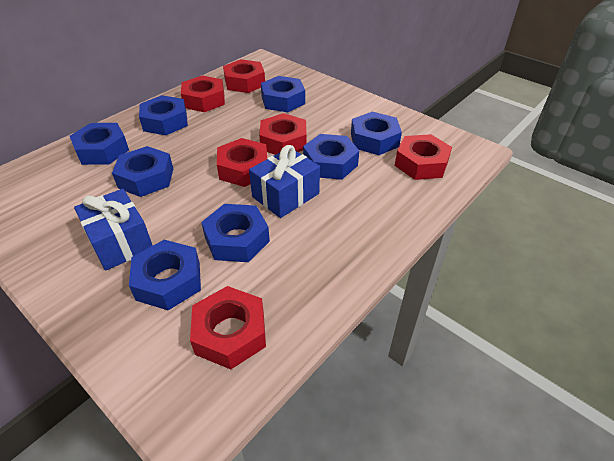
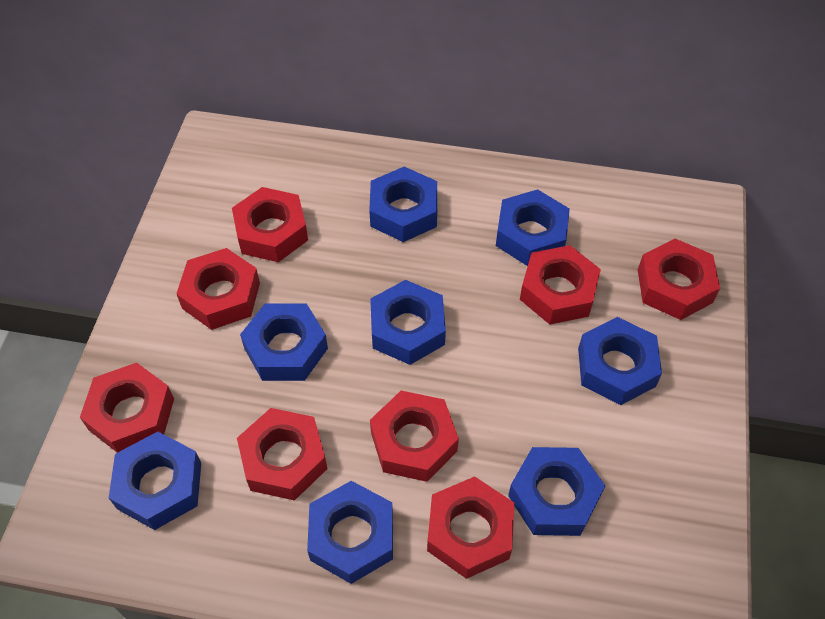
blue gift: [74,189,153,271] [249,145,320,218] = 2 -> none = 0
red nut: [181,75,225,112] [190,286,266,369] [217,138,267,187] [223,59,265,93] [259,113,307,155] [395,134,452,180] = 6 -> [80,363,174,453] [177,248,260,330] [232,187,308,262] [237,408,327,501] [370,391,459,482] [427,476,514,579] [520,245,601,324] [638,239,720,320] = 8

